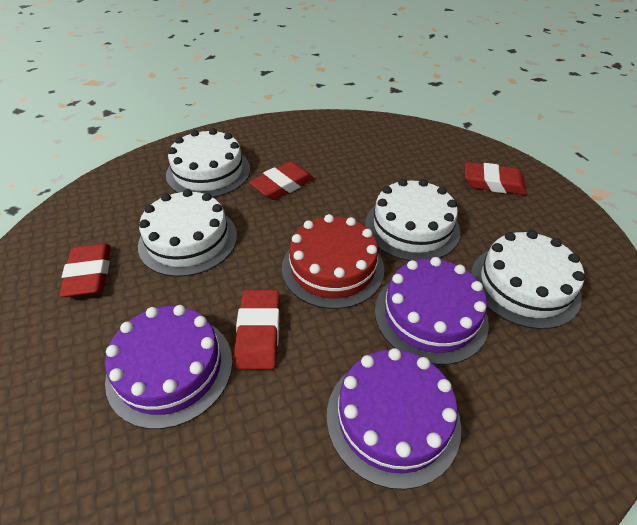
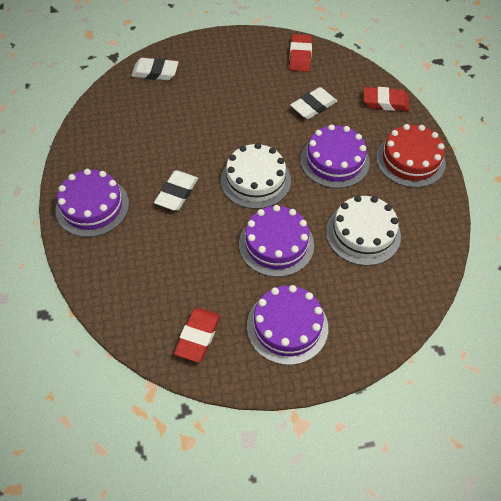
purple cake: [105,305,233,429] [327,348,461,490] [375,257,489,365] = 3 -> [56,169,129,237] [239,205,314,277] [247,285,328,365] [301,124,370,188] = 4
red eraser: [59,243,111,297] [234,290,280,370] [249,161,314,200] [465,162,527,195] = 4 -> [174,308,221,362] [289,34,312,72] [364,87,410,111] = 3
white cake: [138,189,237,277] [166,128,250,197] [365,179,460,261] [471,230,585,329] = 4 -> [221,143,291,209] [326,195,401,266] = 2
white eraser: none = 0 -> [131,58,178,80] [154,171,198,211] [290,87,337,119] = 3

